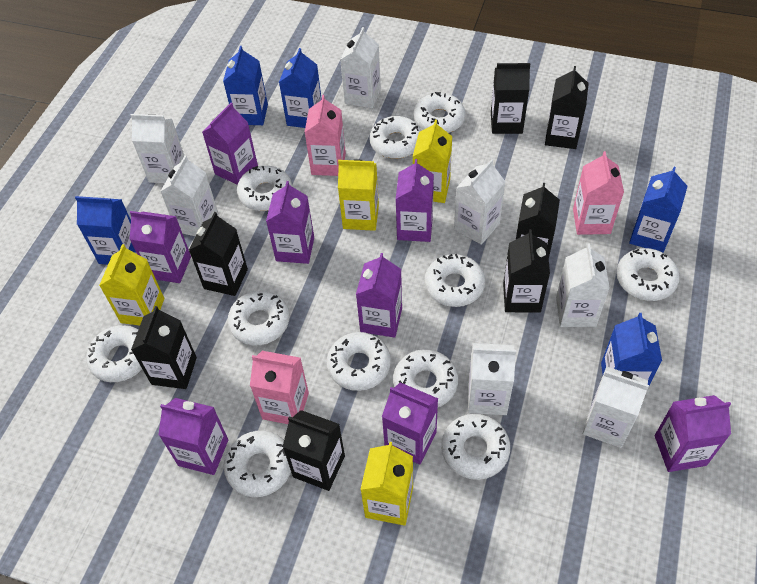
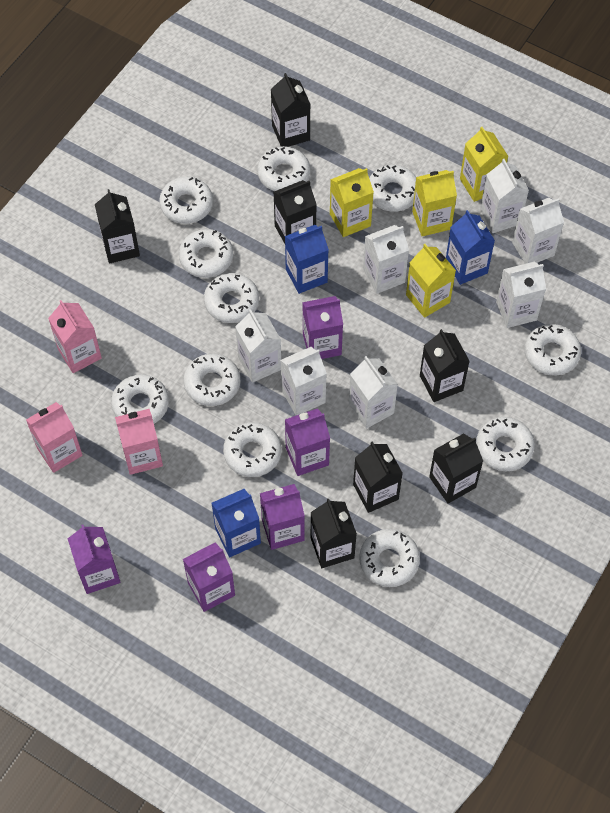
blue carton: [75,195,136,265] [223,46,268,125] [279,48,322,128] [601,313,662,390] [629,167,688,253] = 5 -> [211,489,261,557] [285,225,329,294] [446,210,495,285] = 3
purple carton: [130,211,191,283] [158,398,228,475] [202,103,258,185] [266,181,314,264] [356,253,402,338] [382,382,438,465] [396,159,434,242] [654,395,731,472] = 8 -> [68,525,121,594] [183,542,235,612] [260,484,305,550] [285,408,330,476] [302,296,343,359] = 5

